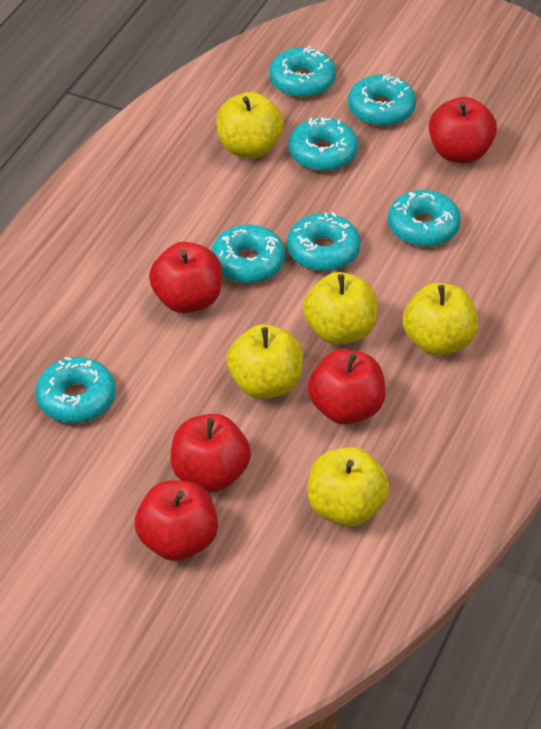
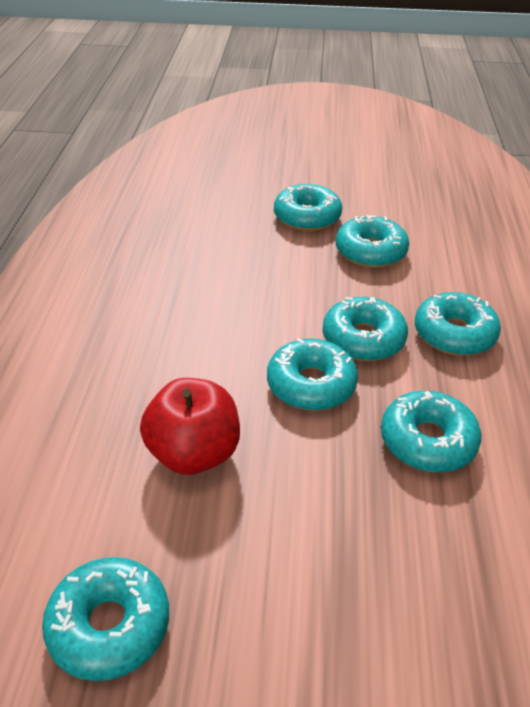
red apple: [135,480,218,561] [149,242,222,313] [170,414,251,492] [308,349,386,425] [429,97,497,163] = 5 -> [140,378,240,475] = 1
yellow apple: [216,92,284,158] [227,324,303,399] [303,272,377,345] [308,447,389,526] [403,283,478,356] = 5 -> none = 0

